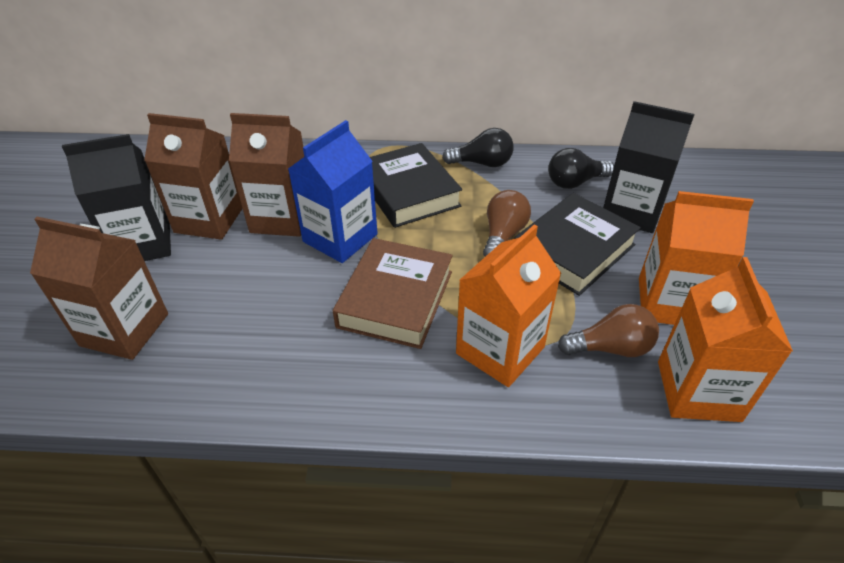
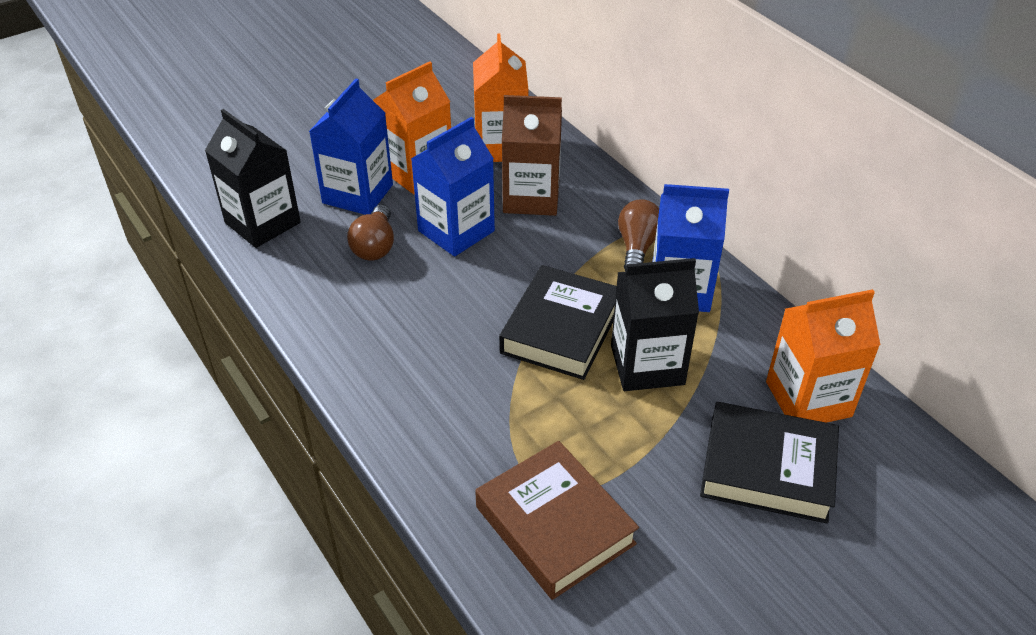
black light bulb: [442,128,514,167] [548,148,614,189] = 2 -> none = 0
blue carton: [288,120,378,263] = 1 -> [309,79,393,215] [411,117,495,257] [653,184,729,312] = 3
brown carton: [30,217,168,360] [144,113,243,240] [229,113,304,237] = 3 -> [502,95,562,216] = 1

